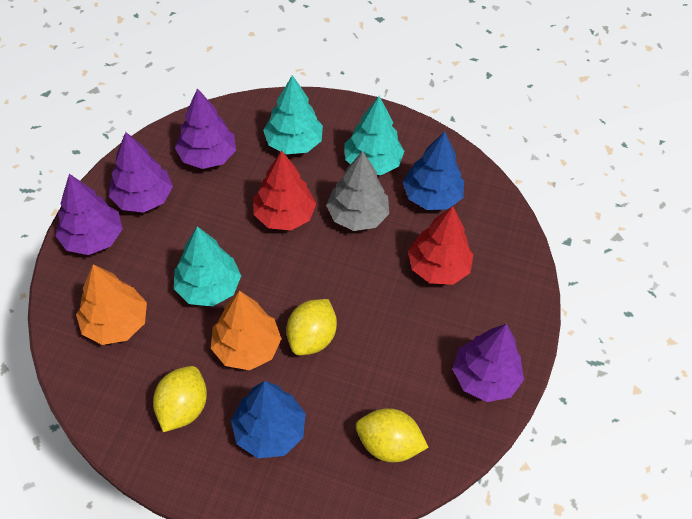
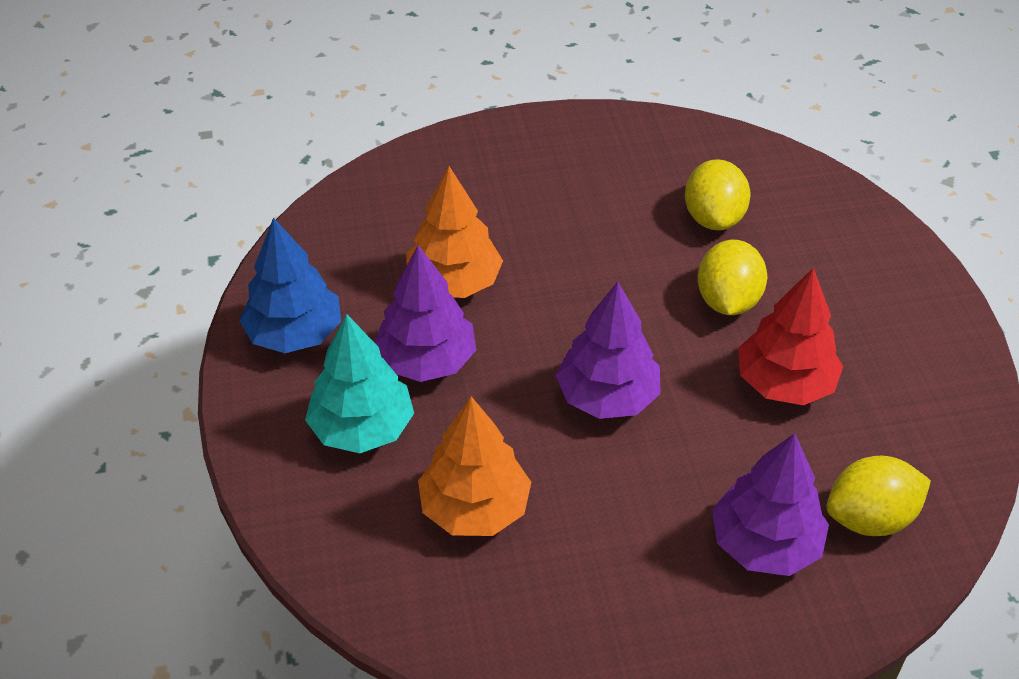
blue tree: [231,381,306,458] [403,131,464,210] = 2 -> [239,218,341,353] = 1
grey tree: [326,151,389,231] = 1 -> none = 0
purple tree: [55,174,123,255] [109,132,173,213] [175,88,236,169] [453,324,524,402] = 4 -> [374,245,476,382] [556,282,661,419] [712,433,829,576] = 3
red tree: [253,151,316,231] [408,206,474,285] = 2 -> [738,268,843,405] = 1
turquoise tree: [174,226,241,307] [263,75,323,154] [344,96,405,175] = 3 -> [305,314,414,453] = 1

